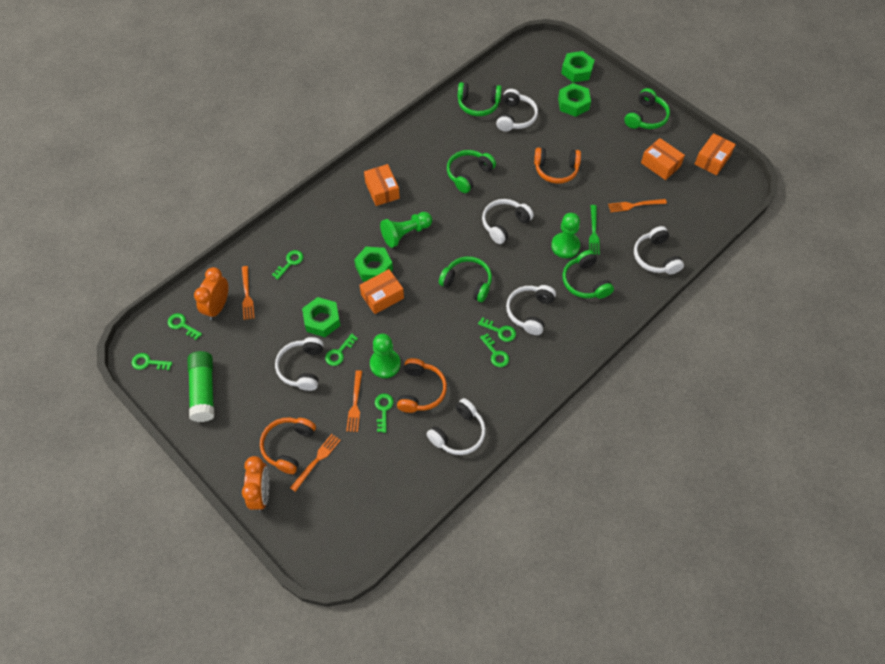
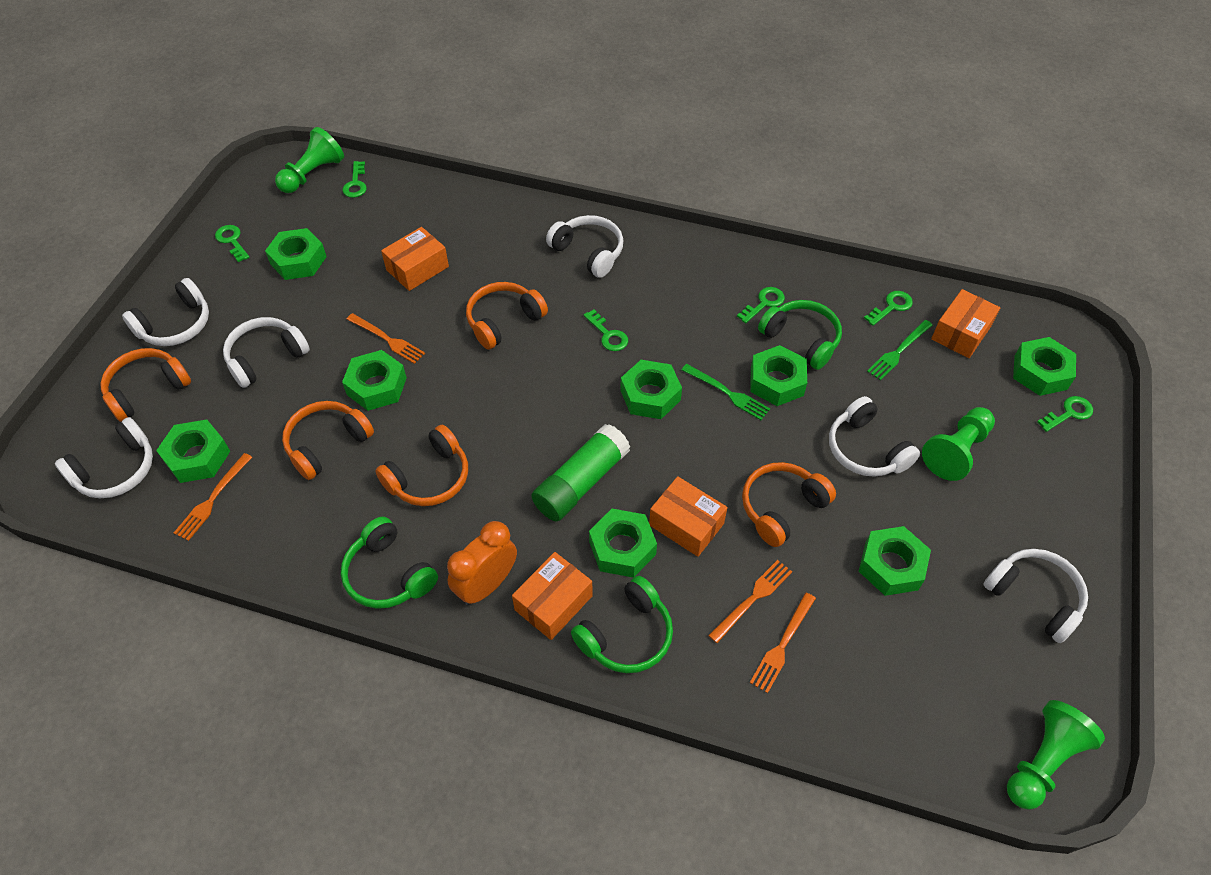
green fork: [589,205,600,255] = 1 -> [682,364,770,420] [867,320,932,381] = 2
green headphones: [439,257,492,302] [447,150,496,193] [458,82,502,116] [562,250,614,299] [624,88,670,129] = 5 -> [341,517,438,609] [571,576,673,673] [758,300,842,370] = 3
green key: [132,353,173,370] [168,313,202,340] [272,250,303,280] [325,333,358,366] [375,394,394,433] [478,317,516,342] [480,333,509,367] = 7 -> [215,225,249,262] [342,161,367,198] [584,309,628,351] [737,287,785,323] [864,291,913,326] [1037,396,1093,432] = 6
green nut: [302,297,341,337] [354,247,393,282] [558,83,591,117] [561,51,595,83] = 4 -> [156,419,230,483] [265,228,327,280] [342,350,407,411] [589,509,657,578] [620,360,682,419] [750,345,807,406] [859,526,931,596] [1013,337,1076,396] = 8
orange clock: [194,267,228,320] [242,456,270,511] = 2 -> [447,521,517,605] = 1
orange headphones: [260,417,316,474] [397,358,447,413] [534,148,581,184] = 3 -> [101,348,191,422] [282,401,374,480] [375,425,468,506] [466,282,548,350] [742,462,836,547] = 5

